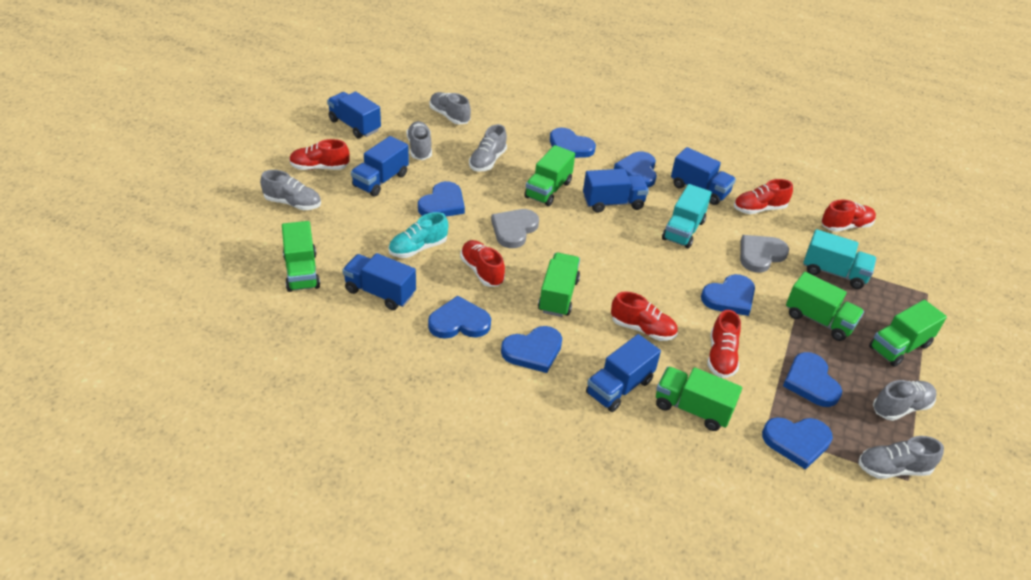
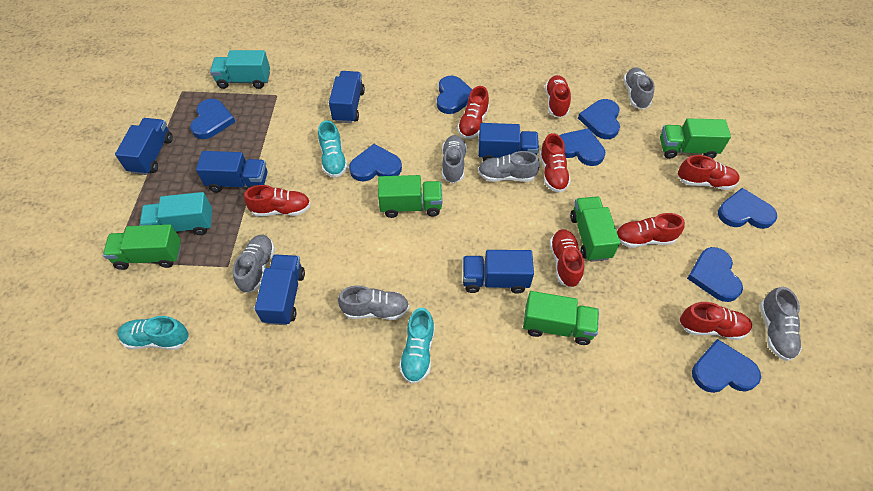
green truck: [282,221,320,292] [524,145,575,206] [538,253,580,317] [656,367,742,431] [786,272,864,341] [869,300,947,367] = 6 -> [103,224,181,270] [378,175,443,218] [523,291,599,345] [570,196,620,262] [660,118,731,159] = 5
grey heart: [491,209,539,248] [740,235,789,273] = 2 -> none = 0
red shoe: [289,139,350,170] [460,240,505,287] [611,291,678,341] [707,310,741,378] [734,179,793,214] [821,200,876,232] = 6 -> [244,185,311,217] [457,86,489,139] [539,133,571,193] [545,75,571,118] [549,229,584,288] [617,213,685,248] [678,155,740,190] [680,302,752,340] = 8
turquoise shoe: [389,212,448,258] = 1 -> [117,316,189,350] [318,120,348,178] [399,308,435,384] = 3

